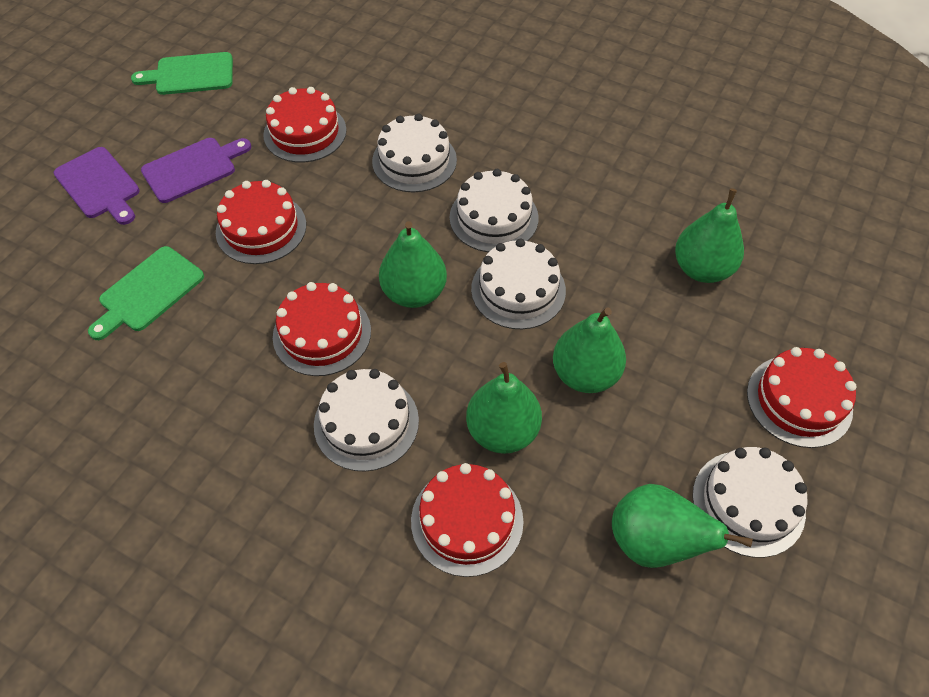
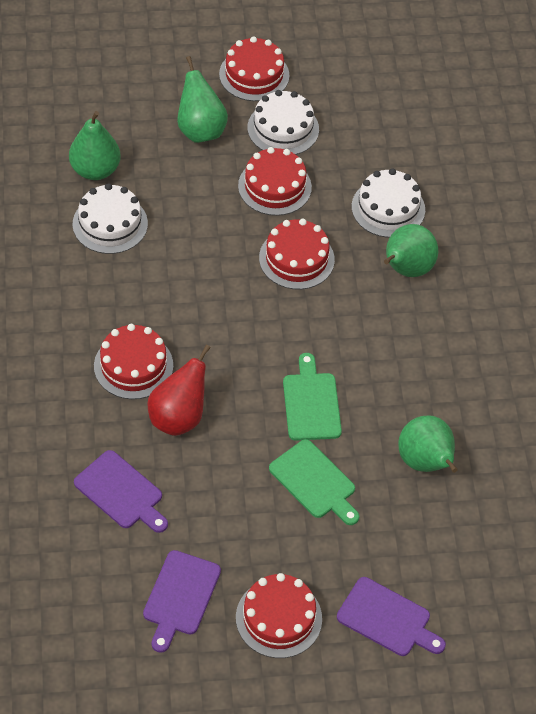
green pear: [379,221,447,308] [466,362,542,454] [553,307,626,393] [612,484,753,568] [675,188,744,283] = 5 -> [69,111,121,180] [177,56,228,143] [384,224,438,277] [398,415,458,473] = 4
purple cutting board: [54,147,140,225] [141,138,251,203] = 2 -> [74,450,168,533] [143,550,221,653] [337,577,446,656] = 3
red pear: none = 0 -> [147,345,211,436] = 1
white cake: [314,369,419,471] [372,114,457,192] [450,169,539,252] [471,239,566,329] [692,447,807,558] = 5 -> [73,183,148,254] [248,90,319,155] [352,168,425,238] = 3

